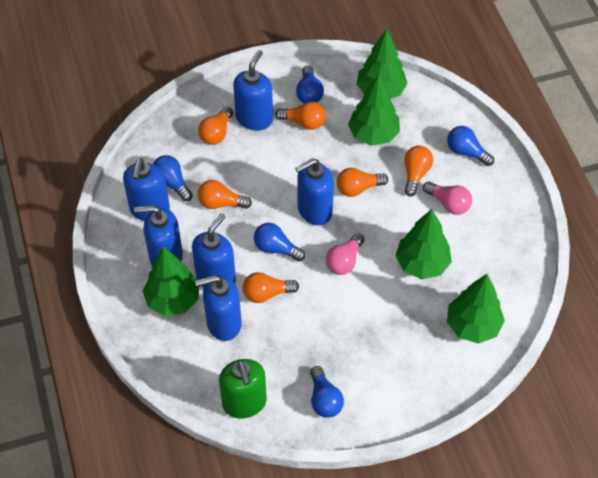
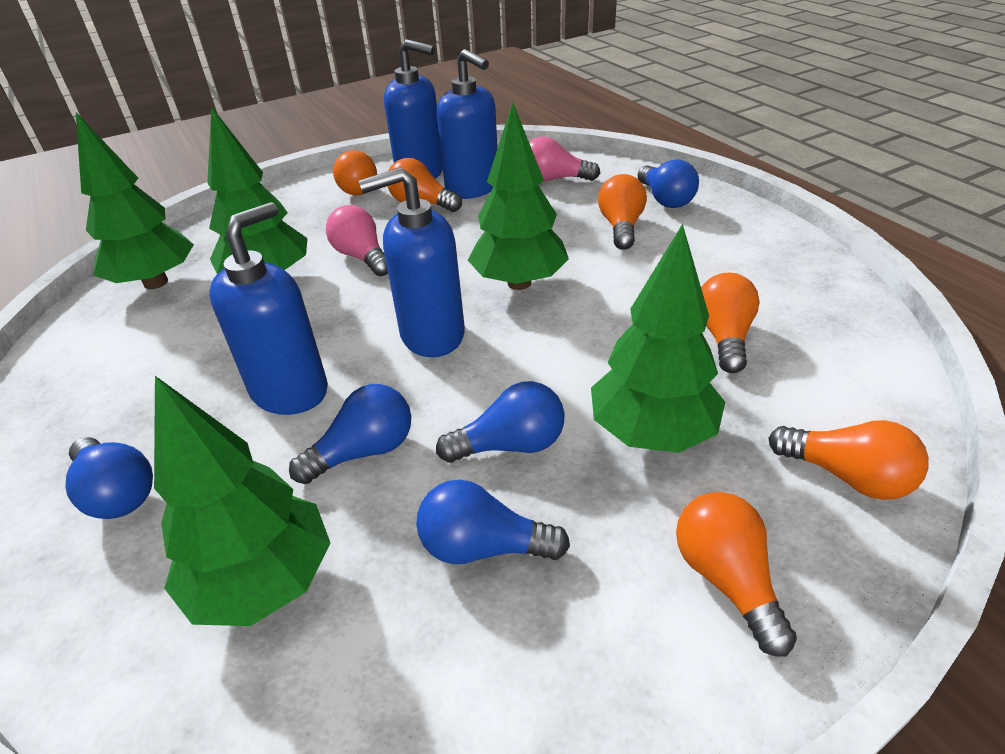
blue soap dispenser: [123,158,170,221] [134,205,183,266] [192,213,236,287] [195,275,242,341] [233,50,273,130] [295,158,334,225] = 6 -> [210,202,328,415] [359,167,465,357] [384,39,443,178] [437,49,498,199] = 4
green soap dispenser: [219,359,267,419] = 1 -> none = 0

